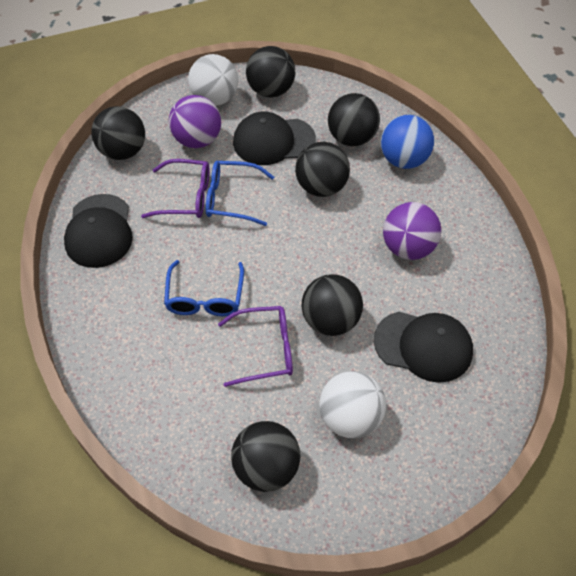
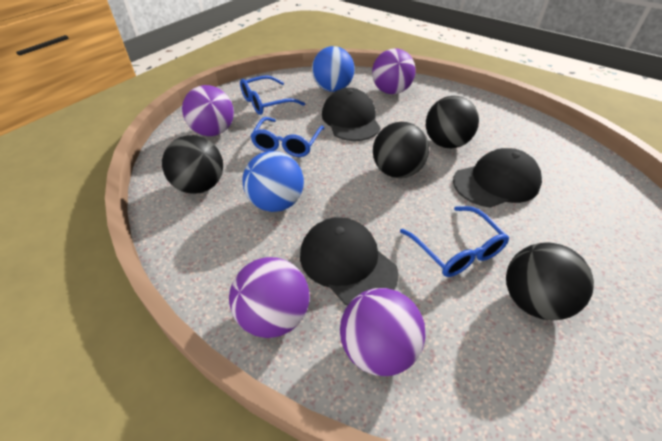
black ball: [91,106,145,160] [231,421,300,492] [246,46,295,97] [295,142,350,197] [302,274,363,336] [328,93,380,146] = 6 -> [162,135,223,194] [373,122,429,178] [426,96,479,148] [506,243,594,320] = 4
blue ball: [381,115,434,169] = 1 -> [242,151,304,212] [312,46,355,92] = 2
blue glasses: [164,260,244,316] [206,161,274,226] = 2 -> [240,75,305,115] [250,117,325,157] [400,206,509,277] = 3
purple ball: [169,95,221,148] [383,202,441,260] = 2 -> [182,85,234,136] [229,257,310,338] [340,288,426,376] [372,48,416,94] = 4
purple glasses: [141,159,210,218] [218,306,293,387] = 2 -> none = 0
white ball: [188,54,238,106] [319,371,386,439] = 2 -> none = 0

